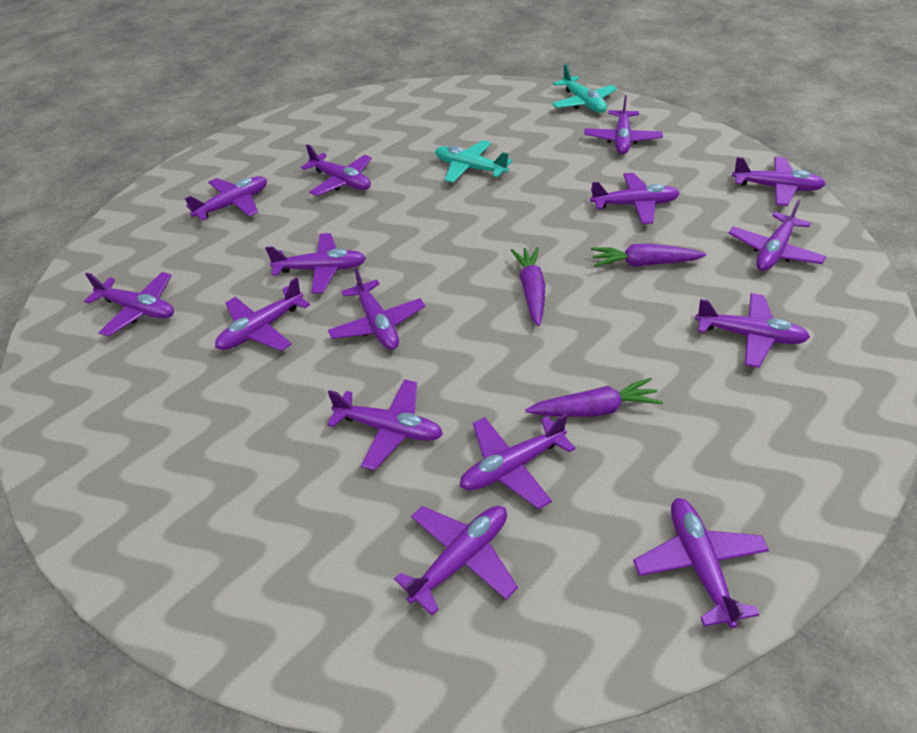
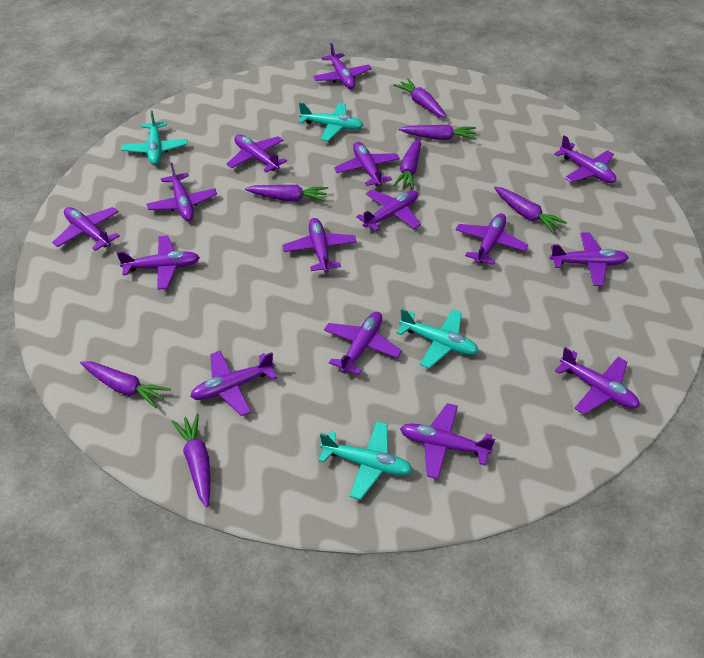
purple carrot: [511,247,545,326] [525,378,663,417] [591,244,706,267] = 3 -> [80,361,171,409] [172,413,210,508] [245,185,328,202] [393,138,421,189] [394,79,446,118] [399,125,476,140] [494,187,567,234] = 7
turquoise plane: [435,140,512,183] [552,64,617,113] = 2 -> [121,110,188,165] [298,102,364,141] [318,421,413,500] [396,309,479,368] = 4

